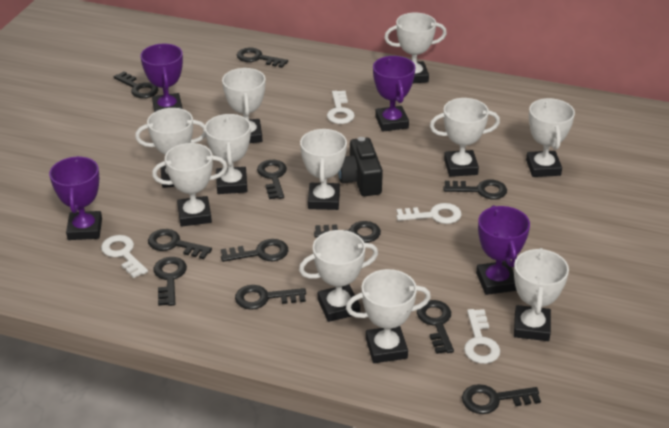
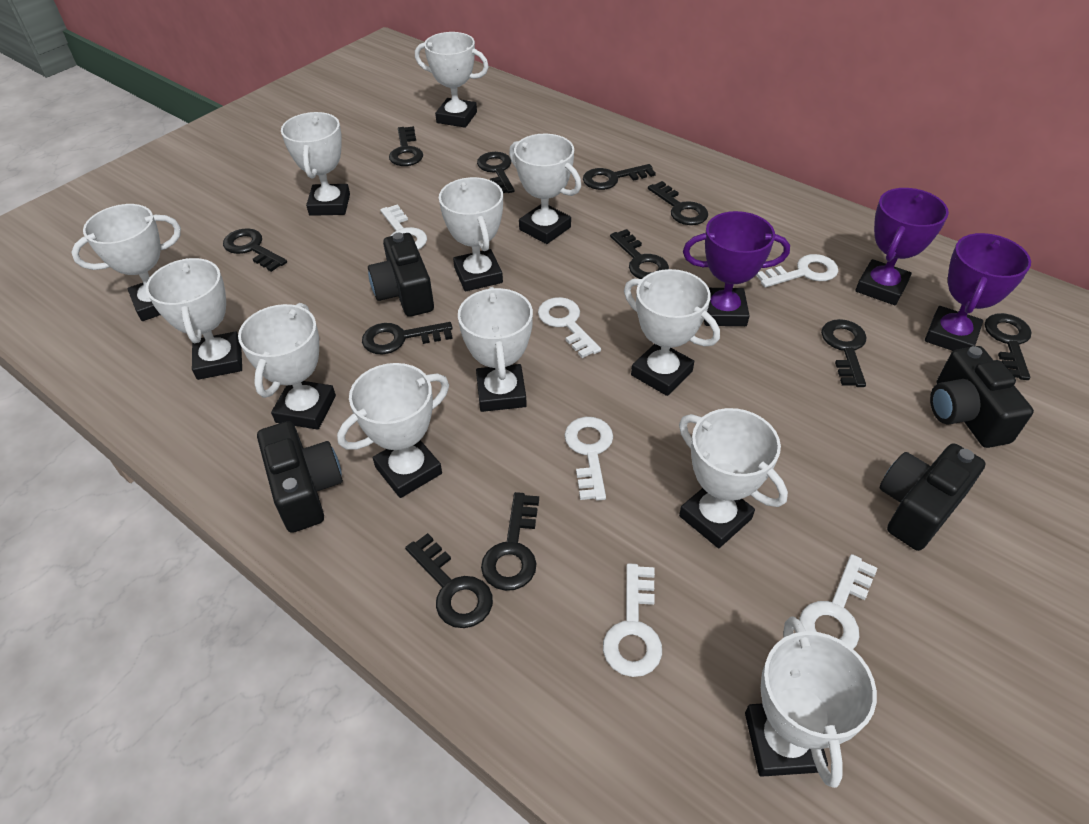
black camera: [338,137,383,196] = 1 -> [257,421,343,533] [368,233,434,317] [879,443,986,551] [930,346,1034,448] = 4
purple trophy: [49,156,102,240] [140,44,183,112] [373,56,415,132] [476,205,530,295] = 4 -> [683,211,790,326] [855,188,949,305] [925,233,1031,351] = 3
white key: [101,235,148,278] [327,91,355,124] [397,203,461,224] [464,309,500,364] = 4 -> [380,204,427,250] [538,297,601,358] [564,417,613,501] [603,563,662,677] [756,254,838,288] [799,554,878,649] = 6
white trophy: [135,108,206,188] [152,143,228,227] [205,114,251,194] [222,68,265,143] [299,230,378,322] [300,129,347,210] [346,269,431,363] [384,13,447,83] [430,98,500,177] [514,248,569,341] [526,98,575,177] = 11 -> [71,204,181,321] [146,258,242,380] [238,303,336,430] [281,112,350,216] [337,363,449,498] [415,32,489,128] [439,177,503,291] [458,287,533,412] [509,133,581,244] [624,269,720,396] [679,408,788,548] [745,616,877,788] = 12

